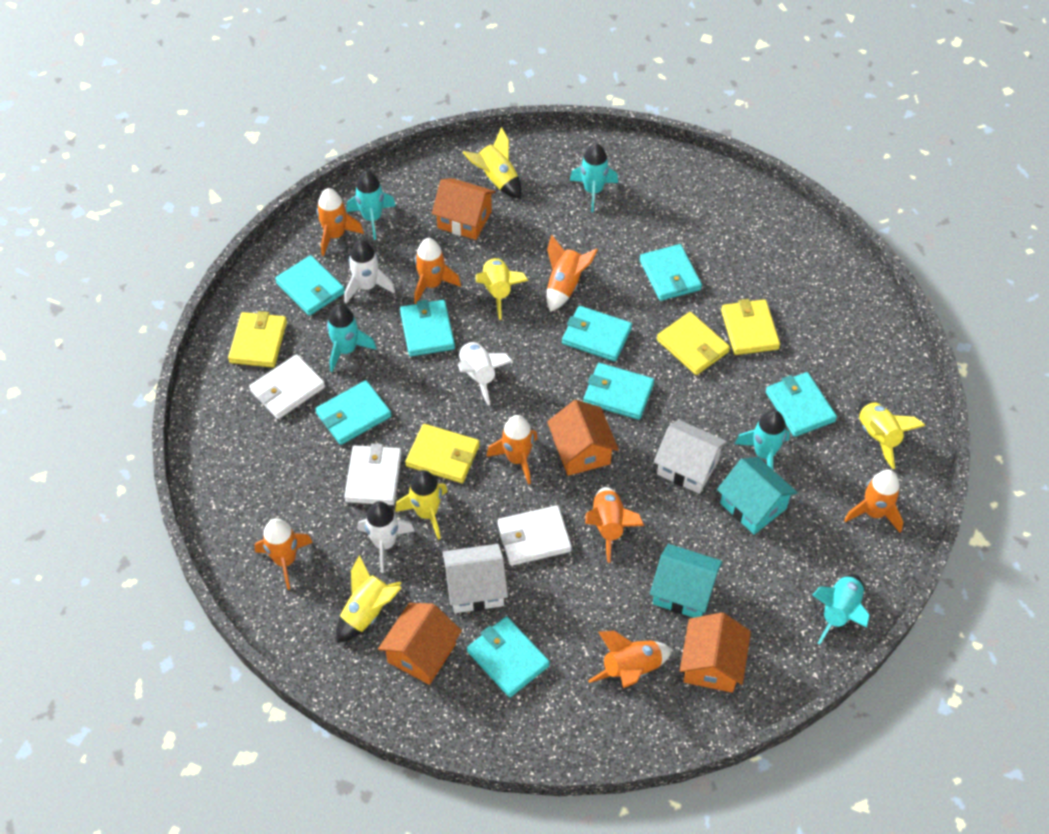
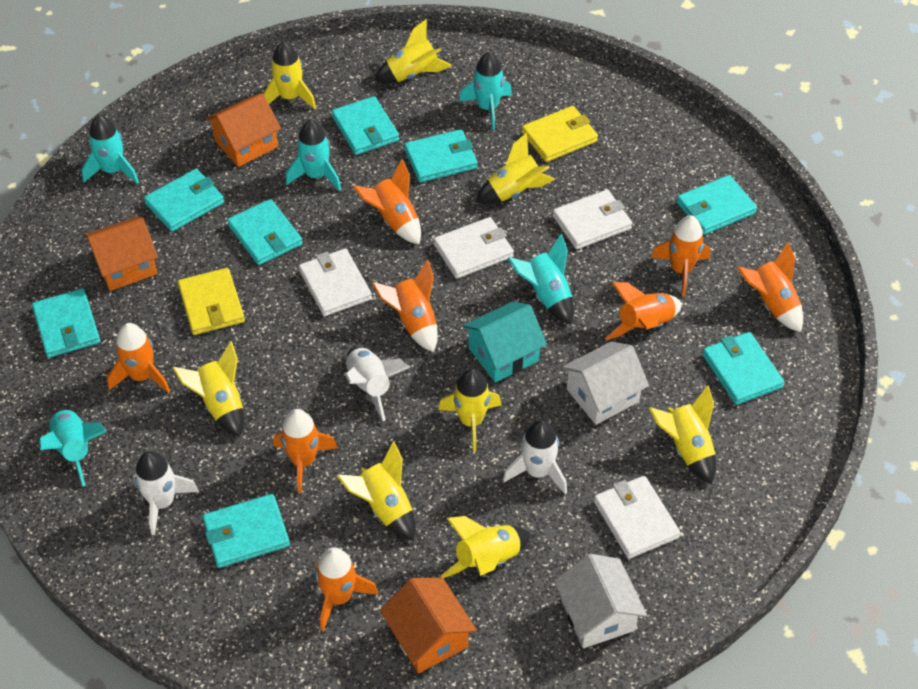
orange house: [378,603,462,685] [432,178,496,240] [547,400,619,476] [680,612,751,693] = 4 -> [84,216,158,291] [206,93,281,167] [380,577,477,674] = 3
turquoise house: [650,544,722,618] [717,457,798,535] = 2 -> [462,302,547,382] = 1
white wallet: [249,354,325,419] [344,444,402,505] [498,505,572,566] = 3 -> [299,248,372,316] [434,217,514,279] [553,190,632,249] [594,476,680,559] = 4
yellow rocket: [336,555,402,643] [395,470,448,540] [462,127,522,199] [476,257,528,320] [858,401,925,469] = 5 -> [172,341,244,437] [263,41,316,109] [337,441,416,541] [375,19,452,83] [438,368,501,452] [441,516,530,578] [476,133,555,204] [649,385,716,484] = 8
yellow wallet: [228,311,287,367] [405,424,480,483] [657,312,730,375] [721,299,780,355] = 4 -> [178,268,245,335] [522,106,598,162] = 2

